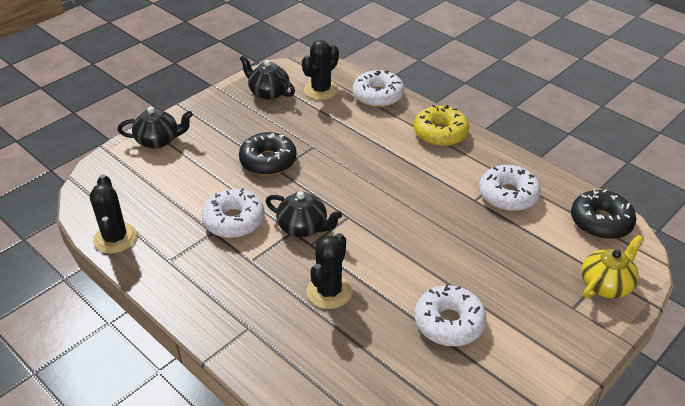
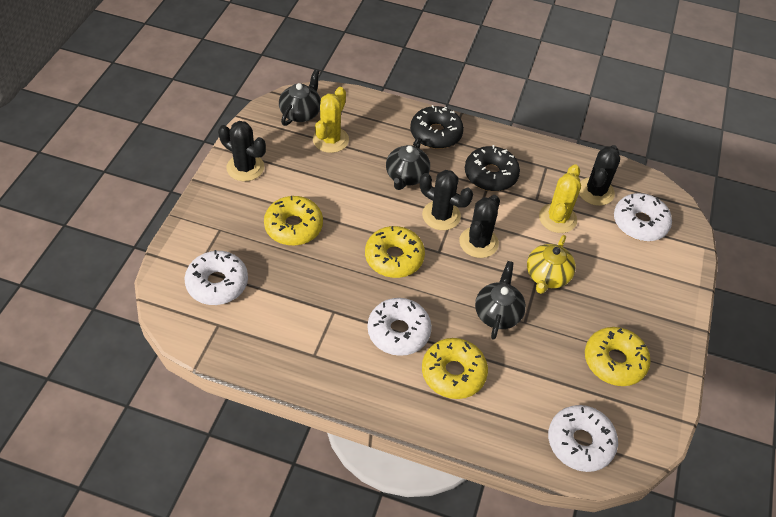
black cactus: [90,175,137,254] [302,40,339,100] [307,233,353,309] = 3 -> [218,121,266,181] [420,170,473,230] [459,195,500,258] [579,145,620,206] = 4
yellow cactus: none = 0 -> [313,87,349,153] [539,164,581,233] = 2
yellow donut: [414,105,469,146] = 1 -> [264,196,323,246] [365,226,425,278] [422,338,488,399] [585,327,651,386] = 4

